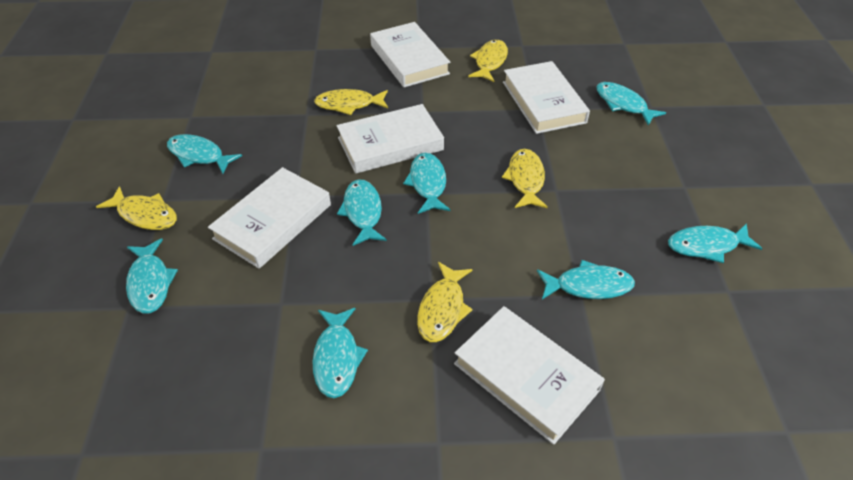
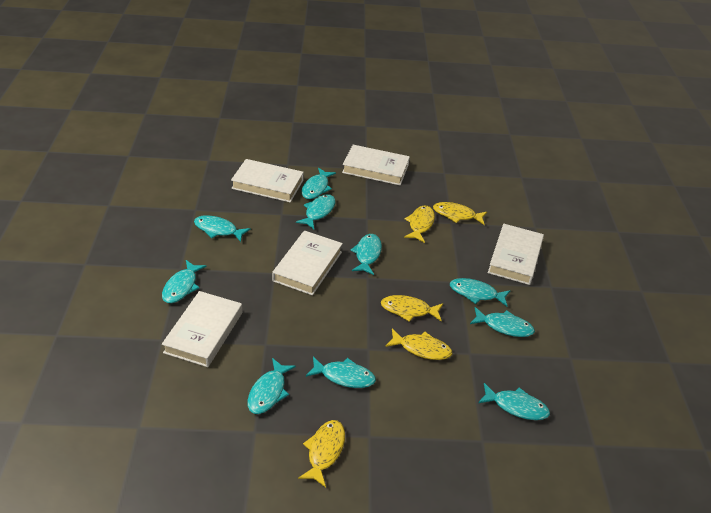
turquoise fish: [126,238,178,314] [167,134,242,174] [313,308,368,398] [337,179,387,246] [403,153,451,214] [537,260,635,299] [596,82,666,126] [668,223,762,263] = 8 -> [162,260,207,303] [194,215,251,242] [247,358,296,414] [296,194,335,229] [301,168,336,199] [306,356,376,388] [350,234,382,275] [450,278,511,306] [470,307,535,337] [478,383,550,420] = 10

